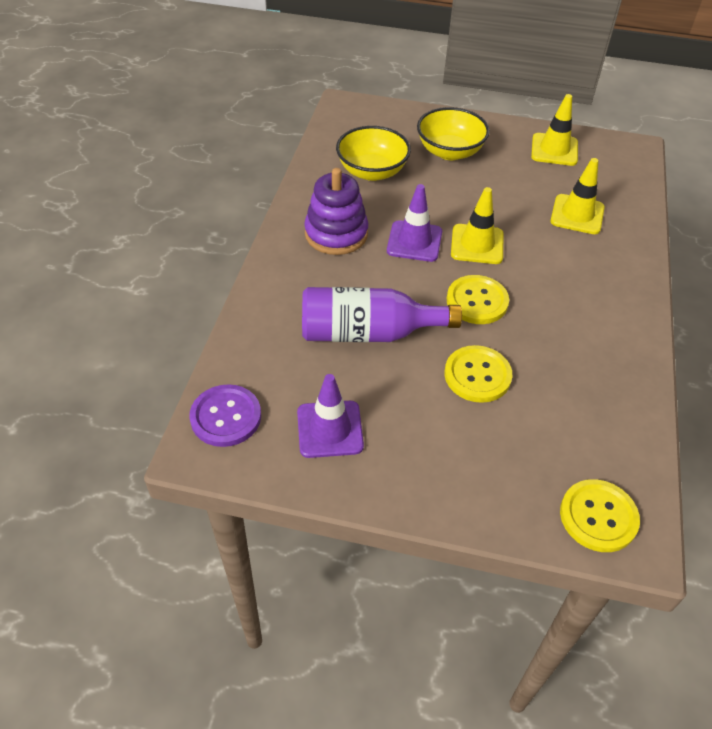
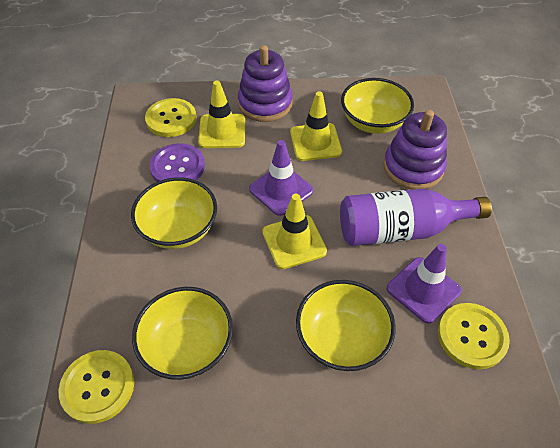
purple stacking toy: [304,168,368,255] = 1 -> [238,45,293,122] [383,110,447,190] = 2
yellow bowl: [336,126,411,181] [417,107,490,160] = 2 -> [131,177,217,249] [132,287,233,380] [296,280,396,371] [341,78,414,134] = 4

